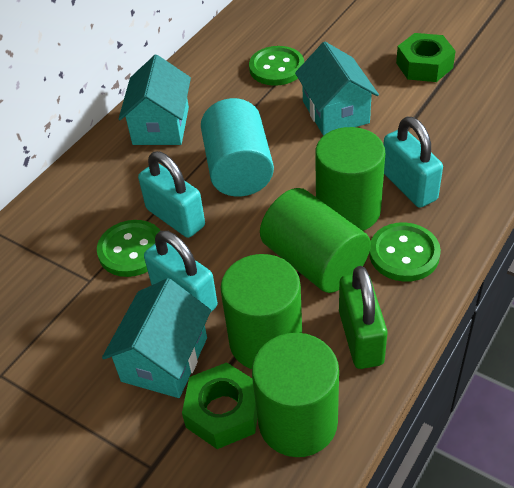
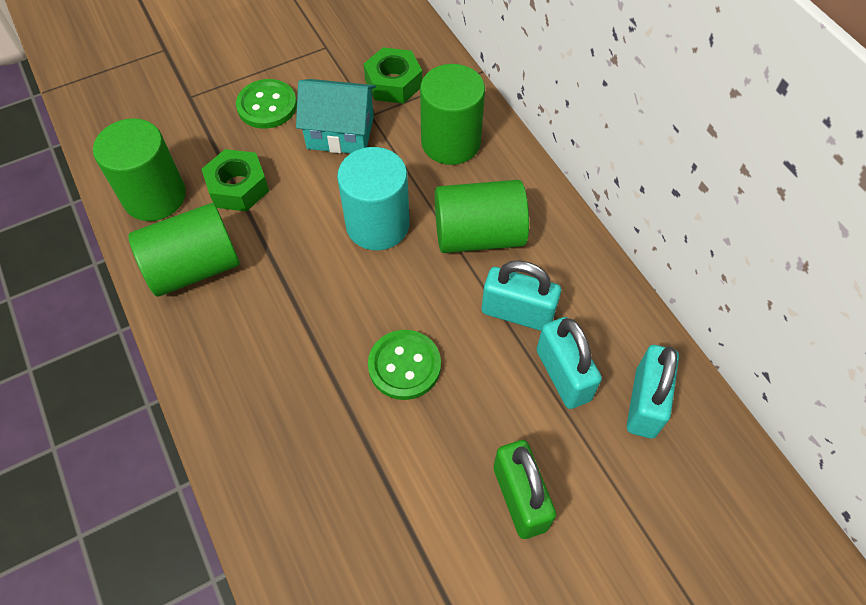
green button: [97,220,161,277] [249,46,304,86] [369,222,441,282] = 3 -> [236,79,297,129] [368,330,441,400] = 2
turquoise house: [102,278,211,398] [119,55,191,145] [295,42,379,136] = 3 -> [296,79,376,153] = 1

